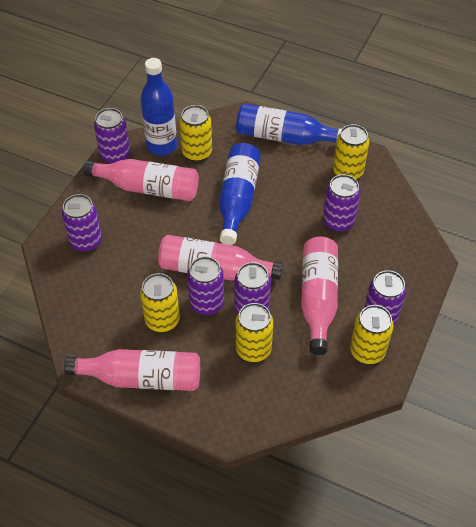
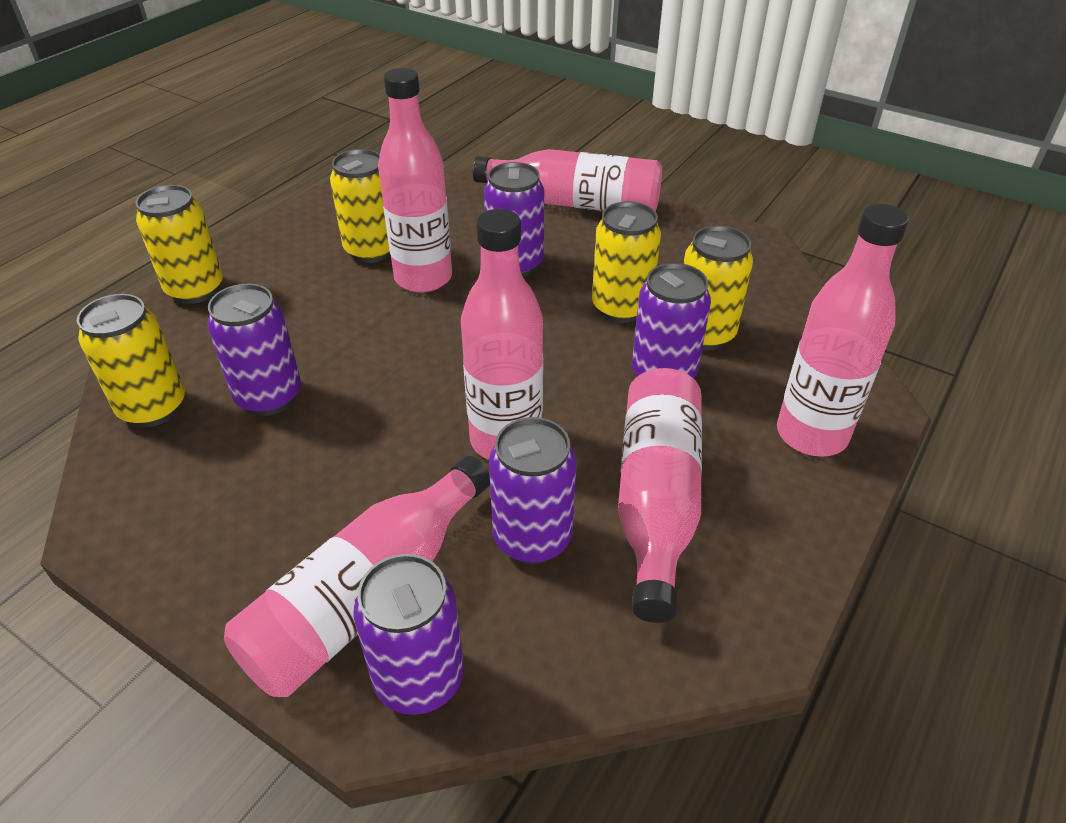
blue bottle: [141,58,177,156] [219,143,261,245] [236,103,342,145] = 3 -> none = 0
pink bottle: [64,349,200,391] [84,159,199,201] [158,235,283,280] [301,237,338,355] = 4 -> [224,456,490,697] [378,68,452,292] [461,209,543,460] [473,149,662,211] [618,368,702,623] [777,204,909,457] = 6
purple can: [62,194,102,252] [94,108,130,164] [187,256,224,315] [234,262,271,314] [323,174,360,232] [364,270,406,326] = 6 -> [207,284,301,416] [354,554,464,715] [484,162,544,277] [489,417,577,564] [632,263,711,378] = 5

